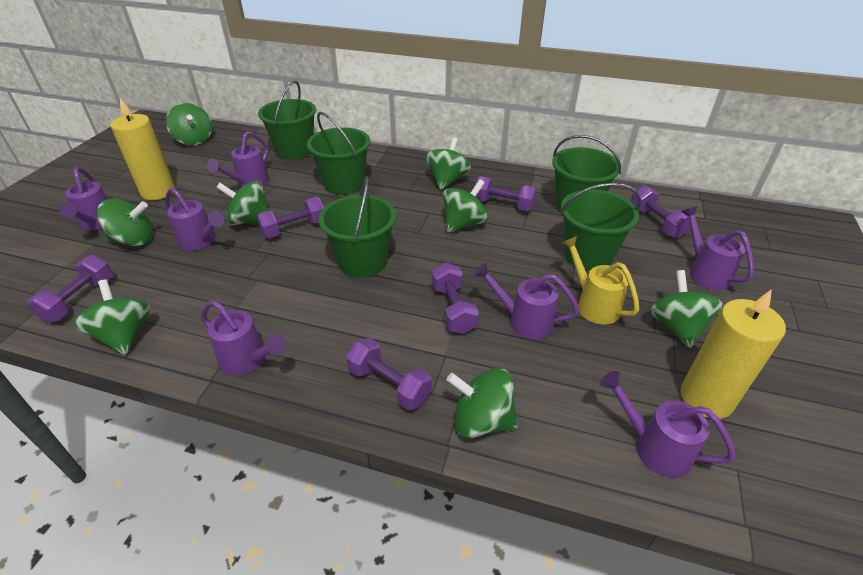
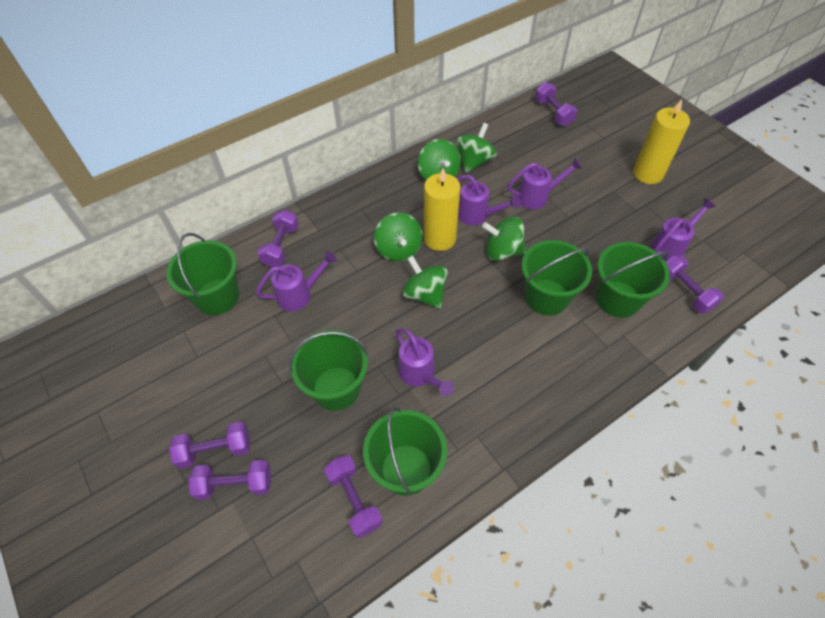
green spinning top: [74,279,151,355] [97,199,153,246] [166,103,212,145] [216,181,270,225] [426,137,471,190] [443,179,488,232] [447,368,518,438] [649,270,723,348] = 8 -> [374,213,423,261] [402,255,448,309] [418,139,461,180] [456,123,497,173] [482,217,526,261] = 5
purple watering can: [59,167,108,230] [165,187,224,251] [201,300,286,376] [207,131,269,187] [473,263,580,340] [600,371,736,478] [681,206,754,290] = 7 -> [256,251,337,311] [396,328,454,396] [456,175,520,225] [508,158,582,209] [650,198,716,262] = 5
yellow watering can: [562,236,639,325] = 1 -> none = 0

